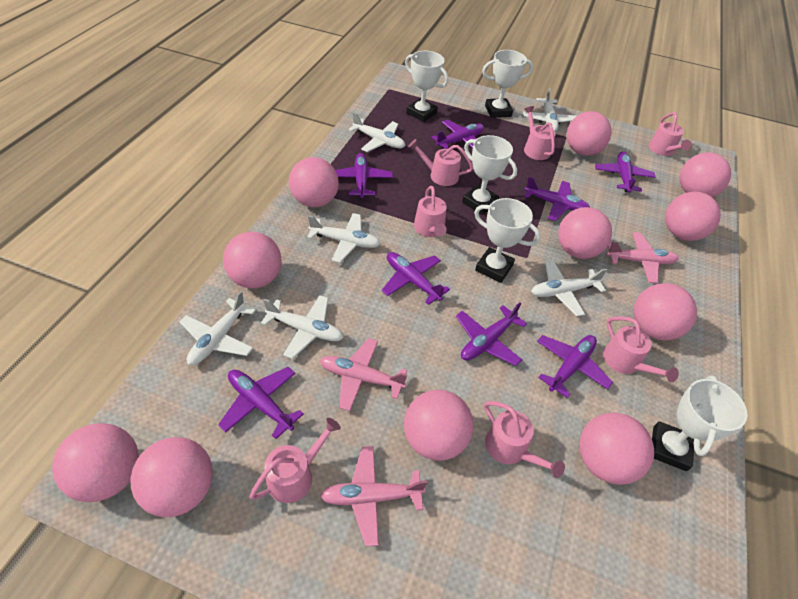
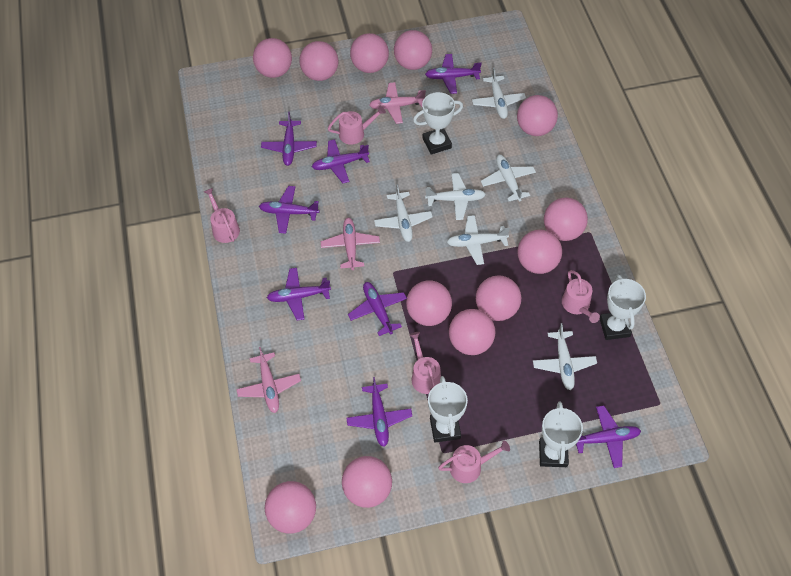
pink ball: [52,423,139,502] [130,437,213,517] [223,232,282,288] [289,157,339,207] [404,390,473,461] [558,207,612,259] [567,111,612,156] [579,412,654,485] [634,283,697,341] [665,191,721,241] [680,153,731,197] = 11 -> [253,38,292,78] [265,481,316,533] [299,41,338,81] [342,456,392,508] [350,33,389,73] [394,30,432,70] [406,280,452,326] [449,309,495,355] [476,275,521,321] [517,95,558,136] [517,230,562,274] [544,198,588,241] = 12
pink watering can: [250,418,341,503] [408,139,473,186] [414,186,447,237] [484,401,565,478] [524,106,556,160] [603,316,679,382] [649,112,691,156] = 7 -> [204,188,240,243] [328,106,386,145] [409,332,441,394] [438,440,510,483] [562,270,600,323] = 5
white trophy: [405,51,448,122] [462,135,517,215] [474,198,541,283] [482,50,533,118] [652,375,748,471] = 5 -> [413,92,463,155] [428,376,468,443] [539,401,583,467] [600,275,646,340] = 4

